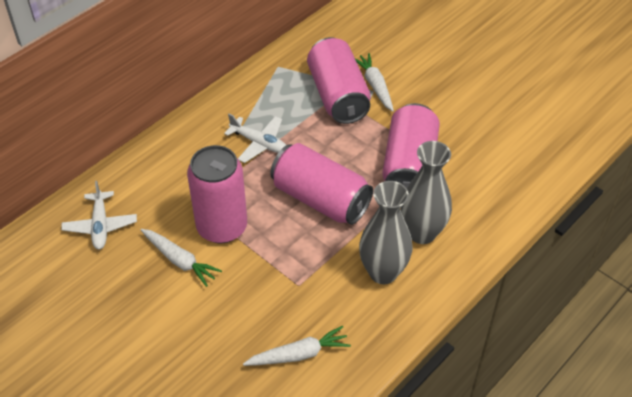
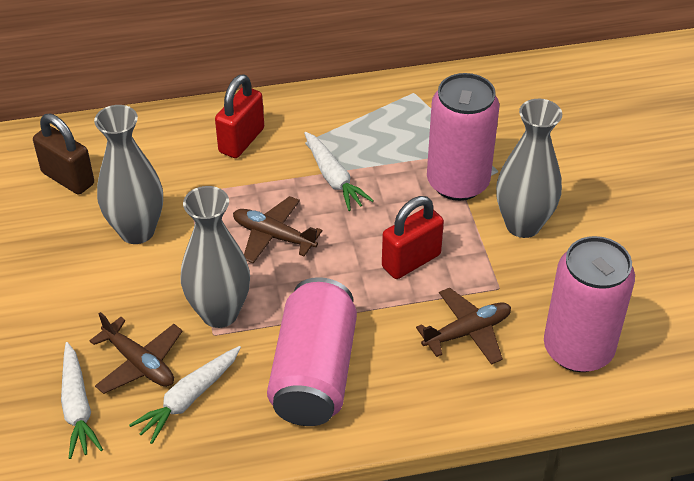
brown padlock: none = 0 -> [33,114,94,195] = 1
brown plane: none = 0 -> [90,312,183,394] [233,196,322,263] [416,288,511,365] = 3
grey vase: [359,181,412,284] [400,141,452,244] = 2 -> [94,105,163,244] [180,186,250,328] [496,99,562,238] = 3
pink can: [187,145,247,243] [270,143,373,225] [307,37,371,124] [382,103,440,188] = 4 -> [267,277,357,426] [427,73,500,201] [544,236,635,372] = 3
red padlock: none = 0 -> [215,74,264,158] [382,196,444,279] = 2
white plane: [61,181,137,249] [224,114,286,163] = 2 -> none = 0

